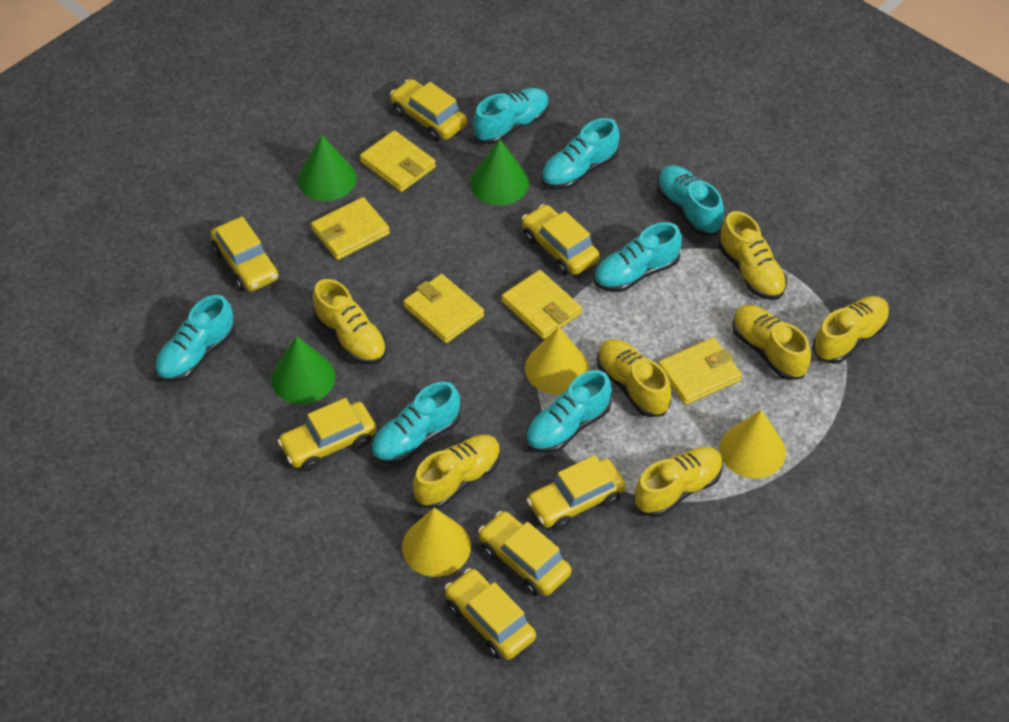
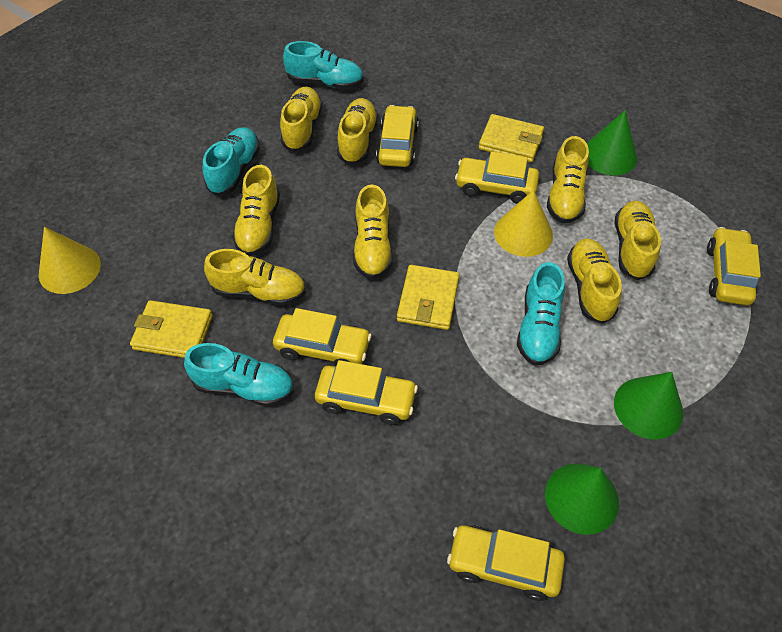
turquoise shoe: [155,295,236,382] [371,382,460,464] [473,88,549,144] [525,370,612,453] [541,118,619,190] [594,222,682,292] [657,165,724,236] = 7 -> [184,343,294,407] [203,127,260,195] [283,41,364,89] [517,262,565,366] = 4
yellow car: [211,217,279,292] [277,398,376,471] [390,79,467,142] [445,568,536,660] [478,511,572,596] [522,204,600,276] [526,455,626,531] = 7 -> [273,308,372,367] [315,360,418,425] [376,105,419,167] [447,525,565,601] [455,152,539,204] [707,227,761,305] = 6
yellow cone: [402,508,471,577] [525,326,589,395] [720,410,786,478] = 3 -> [39,227,101,294] [494,190,553,257] = 2
yellow shoe: [313,279,387,365] [413,435,501,509] [597,339,671,417] [634,447,723,517] [718,211,787,300] [732,305,811,380] [812,296,890,364] = 7 -> [204,249,306,306] [232,165,280,256] [280,87,323,152] [337,98,378,165] [353,184,393,279] [547,136,589,223] [567,238,622,324] [615,201,661,280] = 8
yellow wallet: [311,197,390,260] [360,130,436,192] [404,274,484,343] [502,270,582,339] [658,337,742,405] = 5 -> [130,300,213,358] [397,265,459,330] [479,114,544,162] = 3

